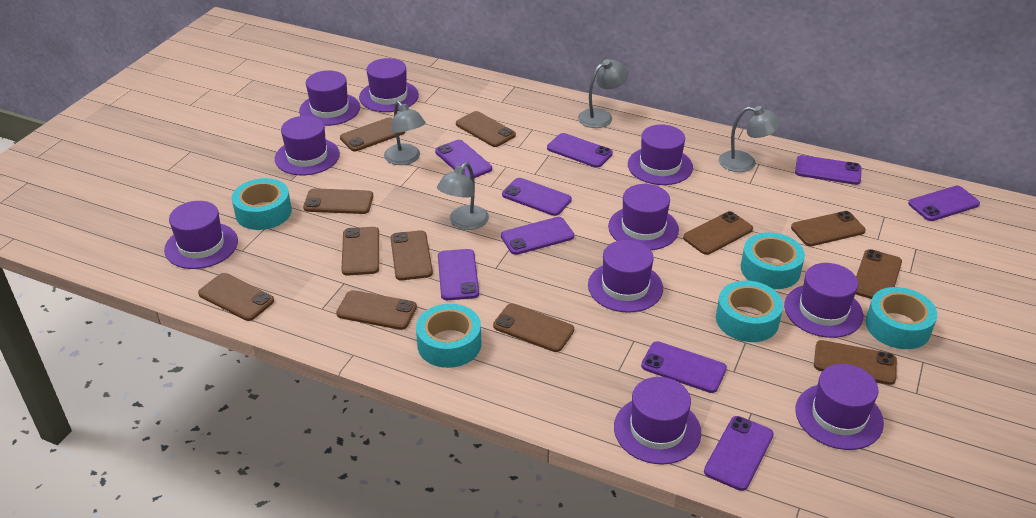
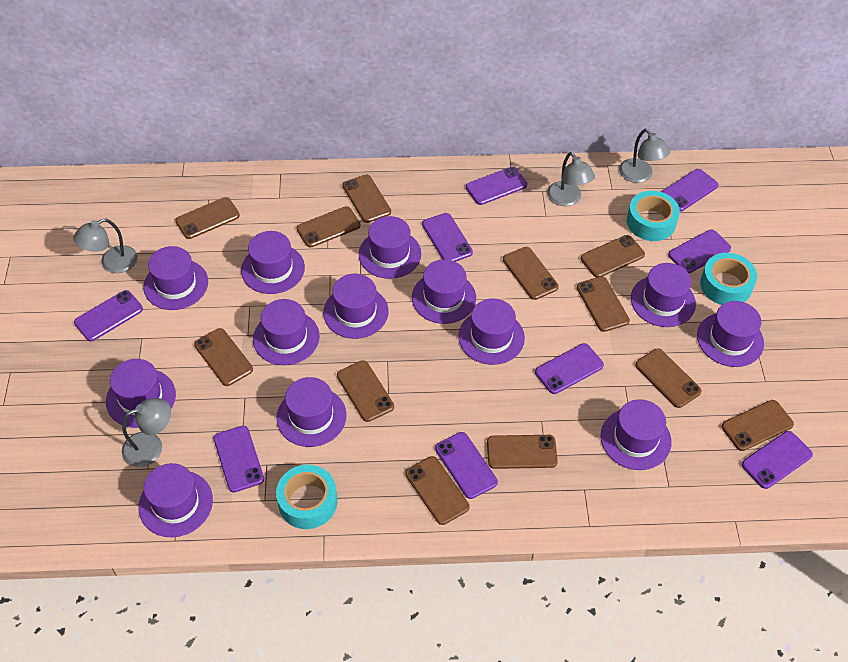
purple hat: [164,201,238,269] [275,116,340,175] [299,70,360,126] [359,58,419,112] [588,240,663,313] [608,184,679,250] [614,377,701,464] [628,124,693,185] [784,263,863,338] [795,364,884,450] = 10 -> [106,359,176,428] [138,463,213,537] [143,246,208,310] [241,231,305,294] [253,299,320,365] [276,377,347,447] [323,274,389,339] [359,216,421,279] [412,259,476,324] [458,299,525,365] [601,399,672,470] [631,263,696,327] [697,301,764,367] = 13
turquoise tape: [232,178,292,230] [416,304,481,368] [716,281,783,342] [741,232,805,289] [866,287,937,349] = 5 -> [276,465,337,529] [627,191,680,241] [700,253,757,305] = 3

